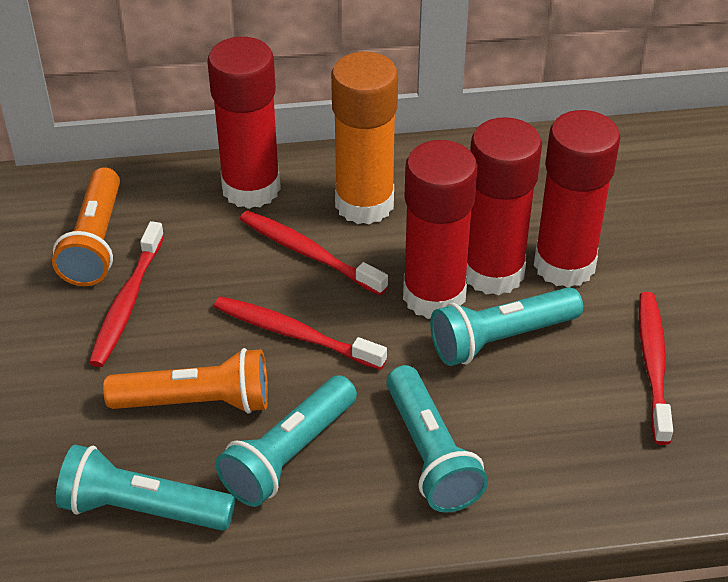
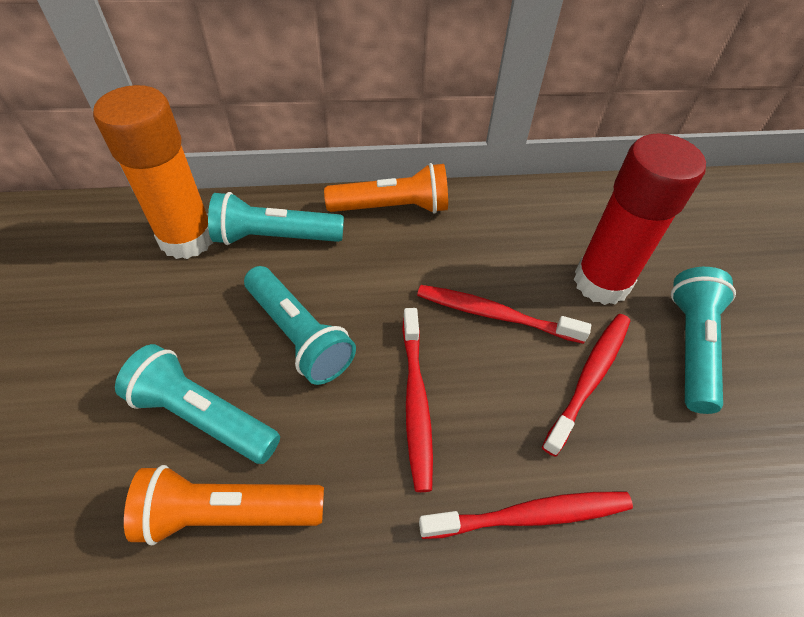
red glue stick: [207,37,281,209] [403,140,478,319] [466,117,542,296] [534,110,620,287] = 4 -> [574,134,706,305] = 1

